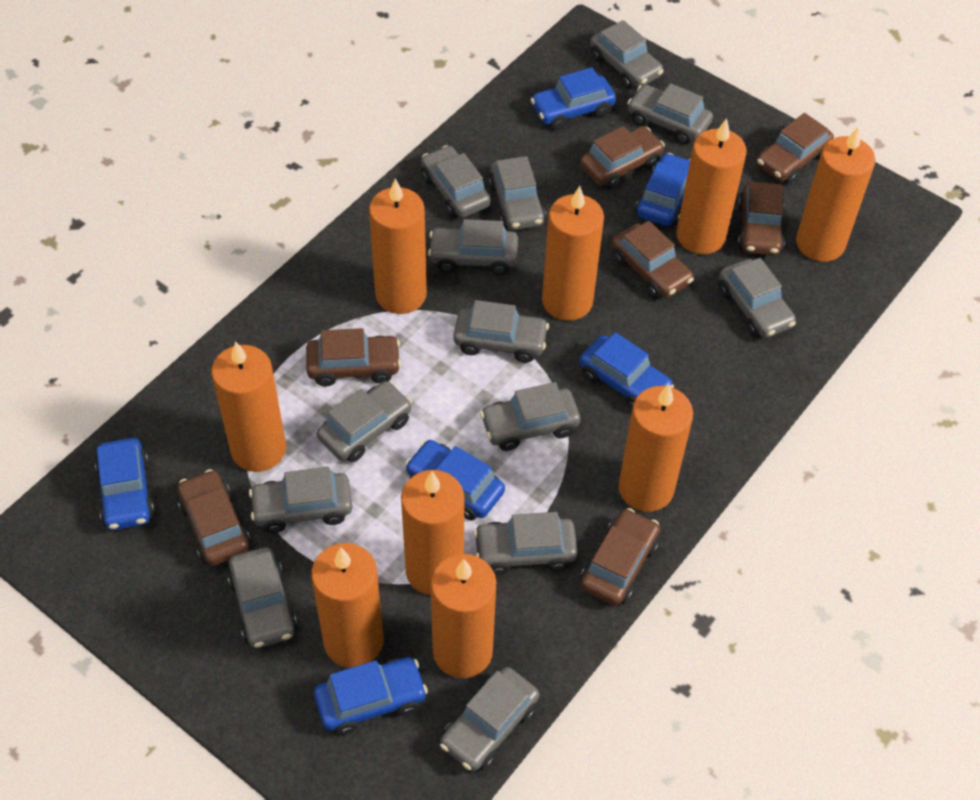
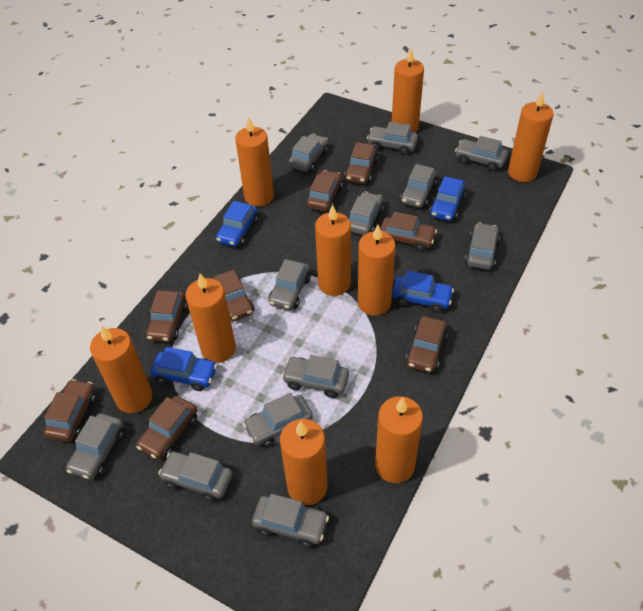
blue car: [95,438,155,530] [314,657,428,735] [405,440,505,521] [530,67,616,130] [579,332,674,410] [635,153,690,226] = 6 -> [151,347,217,391] [216,201,258,247] [392,271,454,313] [429,176,466,221] = 4
brown car: [177,469,251,566] [306,328,401,387] [580,126,665,189] [580,508,660,606] [611,221,694,299] [737,182,785,256] [757,113,834,184] = 7 -> [43,379,97,442] [136,396,197,460] [146,291,187,342] [212,270,254,321] [306,170,343,212] [344,142,378,184] [380,212,437,252] [405,316,448,373] = 8
grey car: [227,547,297,648] [249,467,352,533] [317,381,412,462] [421,145,491,218] [428,219,518,275] [440,667,539,771] [453,300,549,363] [473,512,578,575] [480,382,580,451] [488,156,546,230] [590,20,664,89] [627,83,713,145] [719,258,796,338] = 13 -> [66,413,125,480] [158,451,233,502] [243,393,313,447] [252,494,329,548] [268,259,311,310] [282,355,349,398] [289,134,328,172] [348,192,384,235] [367,122,418,155] [400,164,437,208] [455,136,508,171] [465,222,500,270] = 12

